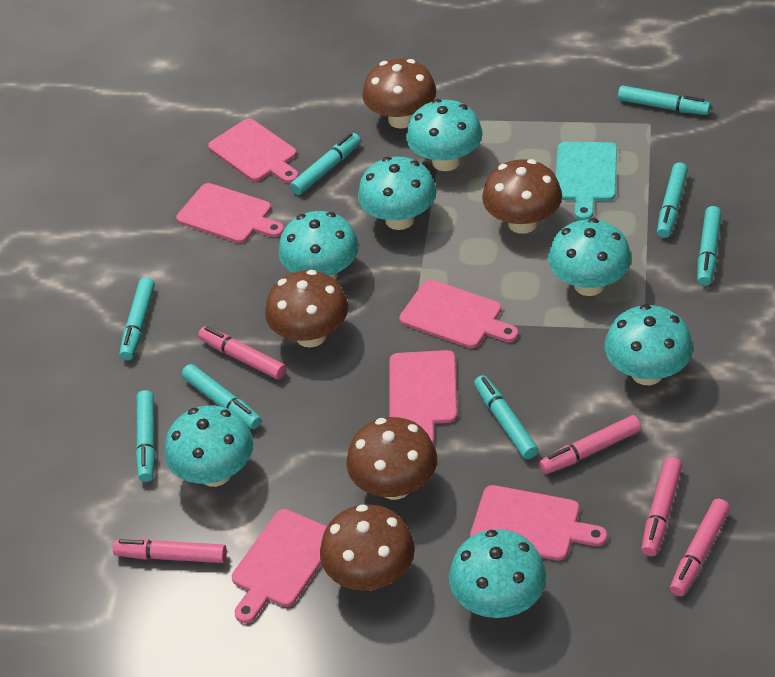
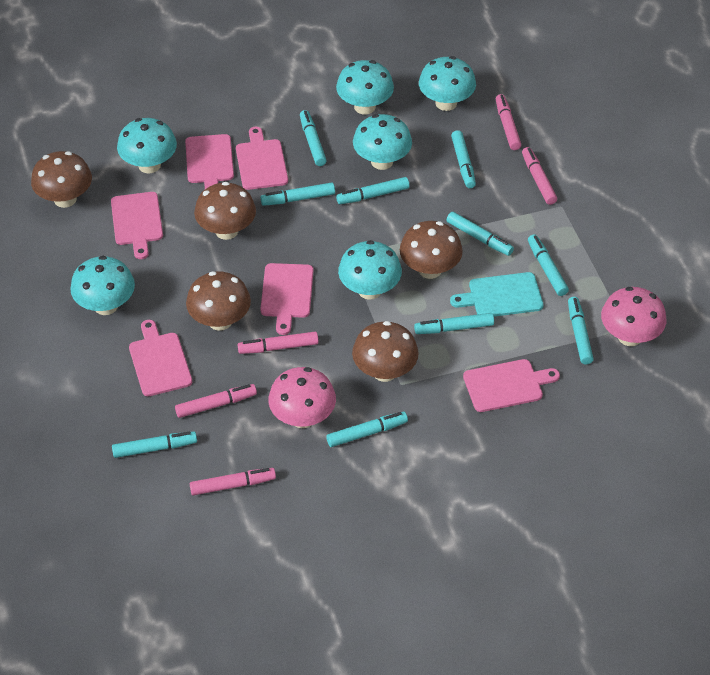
pink mushroom: none = 0 -> [268,367,336,428] [601,287,666,346] = 2
turquoise marker: [119,277,155,360] [136,390,155,482] [182,364,261,429] [290,133,361,195] [474,375,538,459] [618,85,711,115] [657,162,688,238] [697,206,721,286] = 8 -> [112,431,197,458] [260,182,335,206] [300,110,327,166] [326,412,408,447] [336,177,409,204] [414,313,494,334] [447,212,514,256] [451,130,476,188] [528,234,569,296] [568,297,594,365] = 10
turquoise mushroom: [165,405,254,487] [278,211,359,280] [358,157,437,230] [406,99,483,171] [449,529,546,618] [548,218,632,296] [605,304,693,385] = 7 -> [70,256,135,315] [117,118,177,173] [336,60,394,114] [338,240,402,300] [353,114,412,170] [419,56,476,111] = 6

